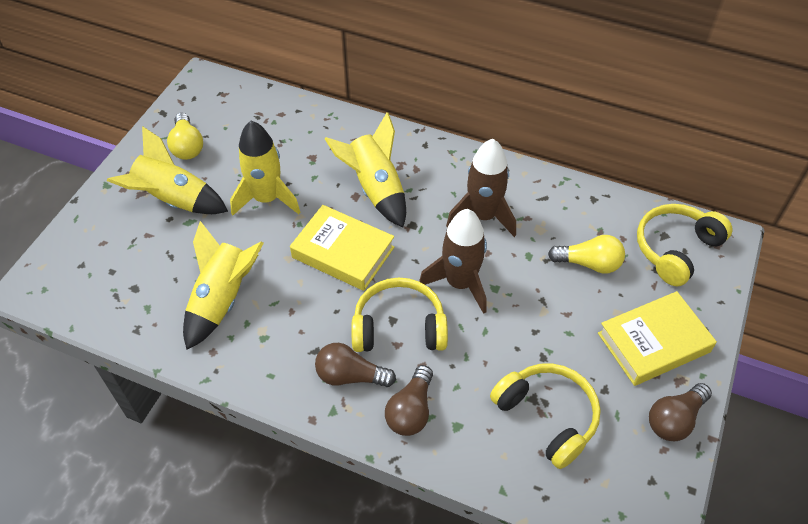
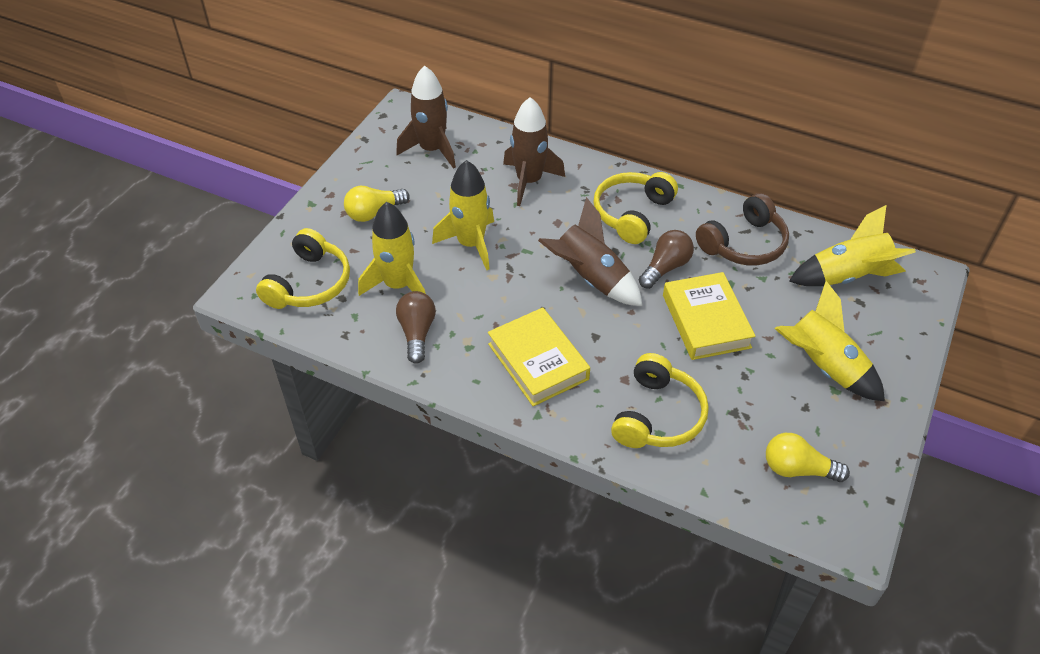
brown headphones: none = 0 -> [696,193,789,265] = 1
brown light bulb: [315,343,396,387] [385,365,433,436] [649,383,712,441] = 3 -> [396,291,436,364] [639,230,694,289] = 2
brown rocket: [419,209,487,314] [446,139,516,237] = 2 -> [396,66,456,169] [503,97,565,206] [538,197,642,306] = 3

